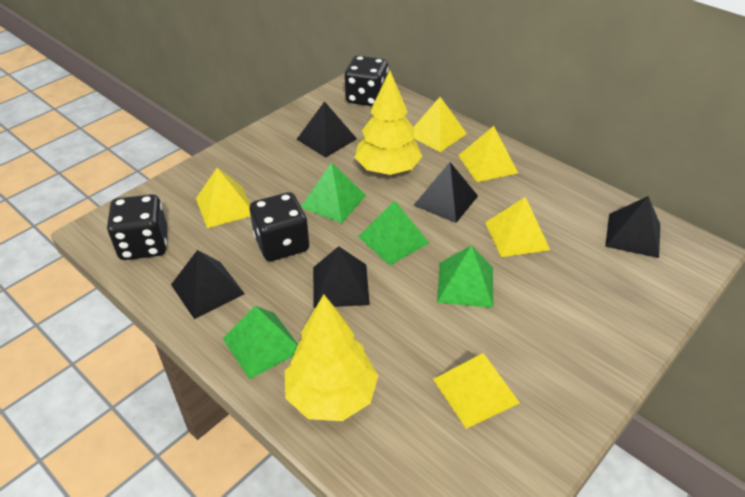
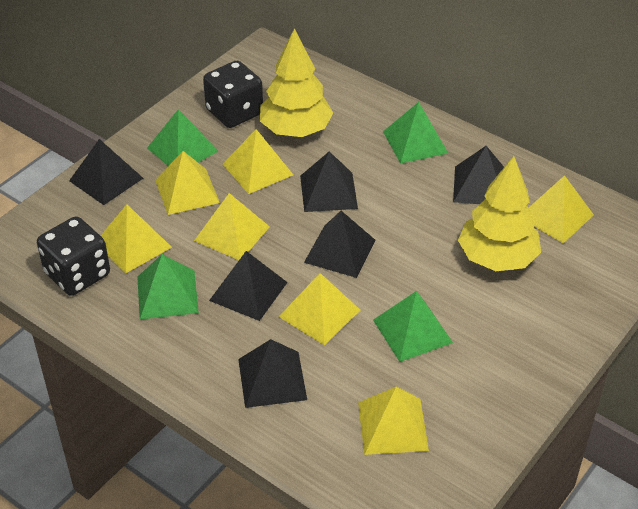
black dice: [107,194,167,260] [250,192,309,261] [345,56,388,106] = 3 -> [37,216,110,296] [203,61,263,128] = 2
black pyramid: [171,250,245,319] [296,101,357,158] [313,246,370,308] [413,162,478,223] [605,196,660,258] = 5 -> [69,139,143,205] [209,251,288,321] [238,339,307,408] [300,152,358,212] [304,211,376,278] [453,146,504,204] = 6
yellow pyramid: [196,168,250,228] [413,97,467,152] [433,353,520,429] [458,126,518,182] [485,197,550,257] = 5 -> [101,204,172,273] [155,151,220,215] [194,193,270,260] [223,129,293,194] [279,273,360,345] [358,387,429,455] [529,175,594,243] = 7

